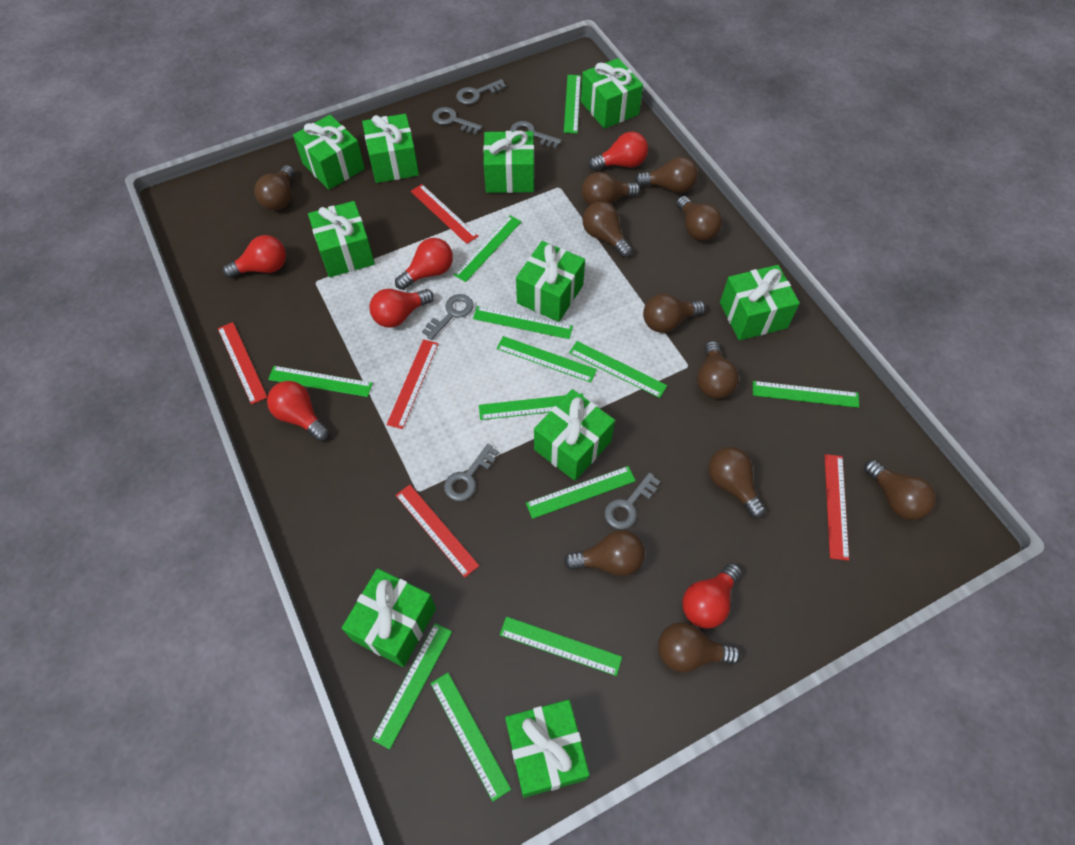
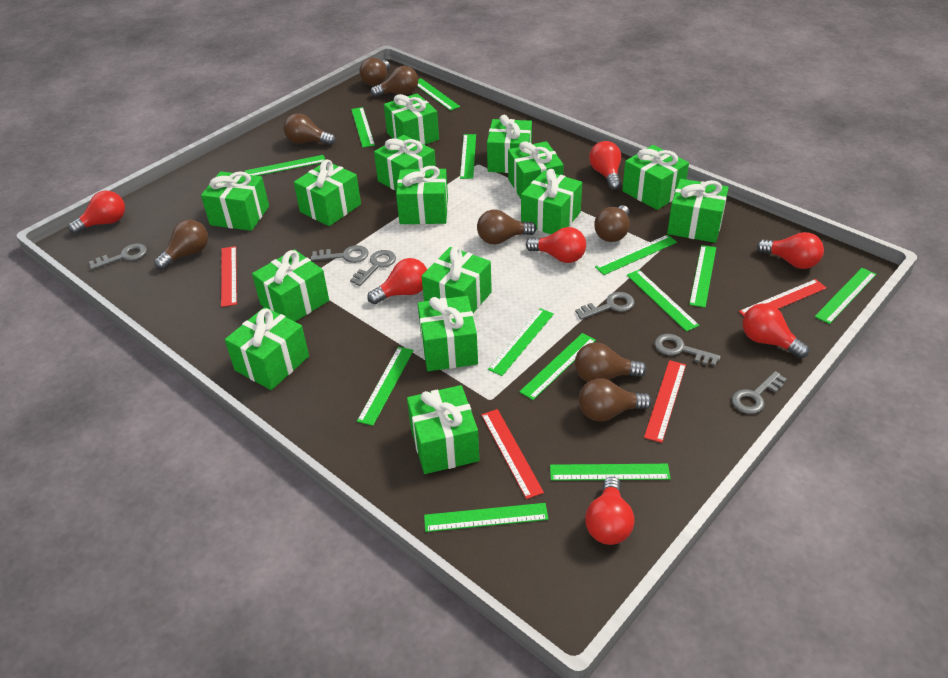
brown light bulb: [254,165,294,210] [564,530,645,576] [582,172,640,205] [583,201,633,258] [635,157,698,193] [643,294,706,333] [658,622,741,672] [676,196,722,241] [697,341,739,399] [708,447,766,518] [864,459,936,520] = 11 -> [154,219,208,270] [284,113,336,145] [359,58,390,86] [371,66,418,97] [477,210,536,245] [575,342,647,382] [579,379,652,422] [594,205,630,242] = 8
green gift: [293,115,365,190] [308,201,375,277] [342,568,436,667] [362,114,419,183] [483,130,534,193] [505,700,590,798] [516,241,585,322] [534,389,615,481] [581,58,643,129] [720,265,800,341] = 10 -> [201,171,269,231] [225,307,309,390] [252,249,329,322] [294,160,361,226] [374,135,436,191] [384,93,439,145] [396,166,448,224] [407,385,480,474] [417,296,478,371] [421,247,492,313] [487,115,532,173] [508,141,564,199] [521,169,582,234] [622,145,689,210] [667,179,729,243] = 15
green ruler: [268,366,373,397] [372,623,452,749] [430,673,511,801] [453,215,522,282] [473,306,573,339] [479,393,584,420] [496,336,597,383] [500,616,622,676] [526,466,636,519] [564,75,581,134] [569,341,667,398] [753,381,859,408] = 12 -> [245,155,325,176] [351,107,375,148] [357,347,414,426] [417,78,460,111] [424,503,548,532] [460,134,476,179] [488,308,554,376] [519,333,596,400] [550,464,671,481] [595,235,677,275] [627,270,700,332] [689,245,716,308] [815,268,876,324] = 13
red light bulb: [223,235,286,278] [267,381,329,441] [369,289,434,327] [395,238,453,290] [589,132,648,171] [682,563,742,629] = 6 -> [68,191,125,234] [367,258,427,304] [526,227,586,263] [585,477,634,545] [589,141,621,190] [742,303,809,358] [757,232,824,269] = 7
red ruler: [218,322,268,405] [387,339,439,429] [396,485,479,578] [411,184,478,244] [825,454,849,561] = 5 -> [221,246,237,307] [481,409,544,499] [644,360,686,443] [739,279,827,316] = 4

